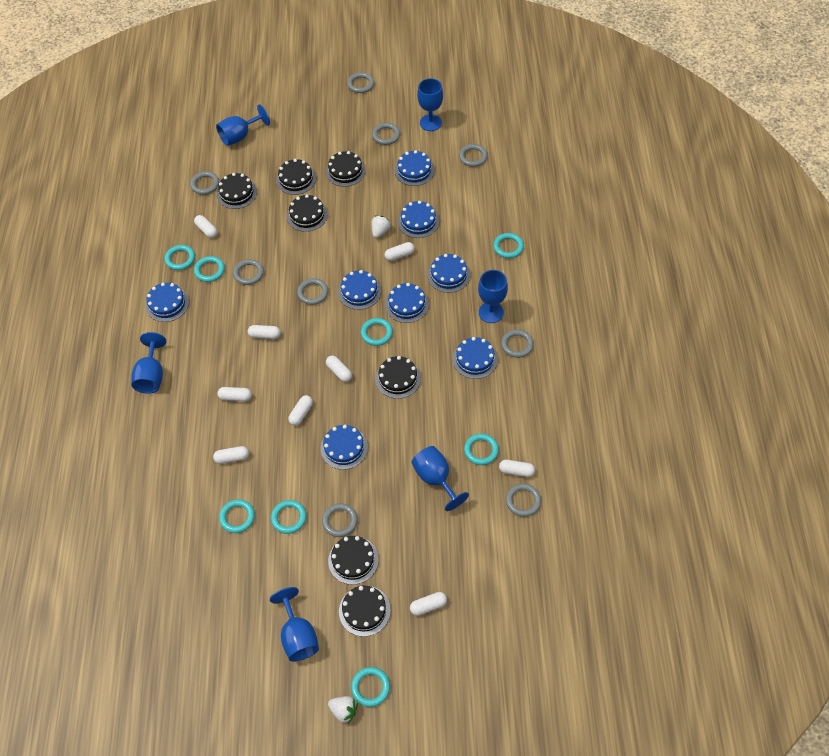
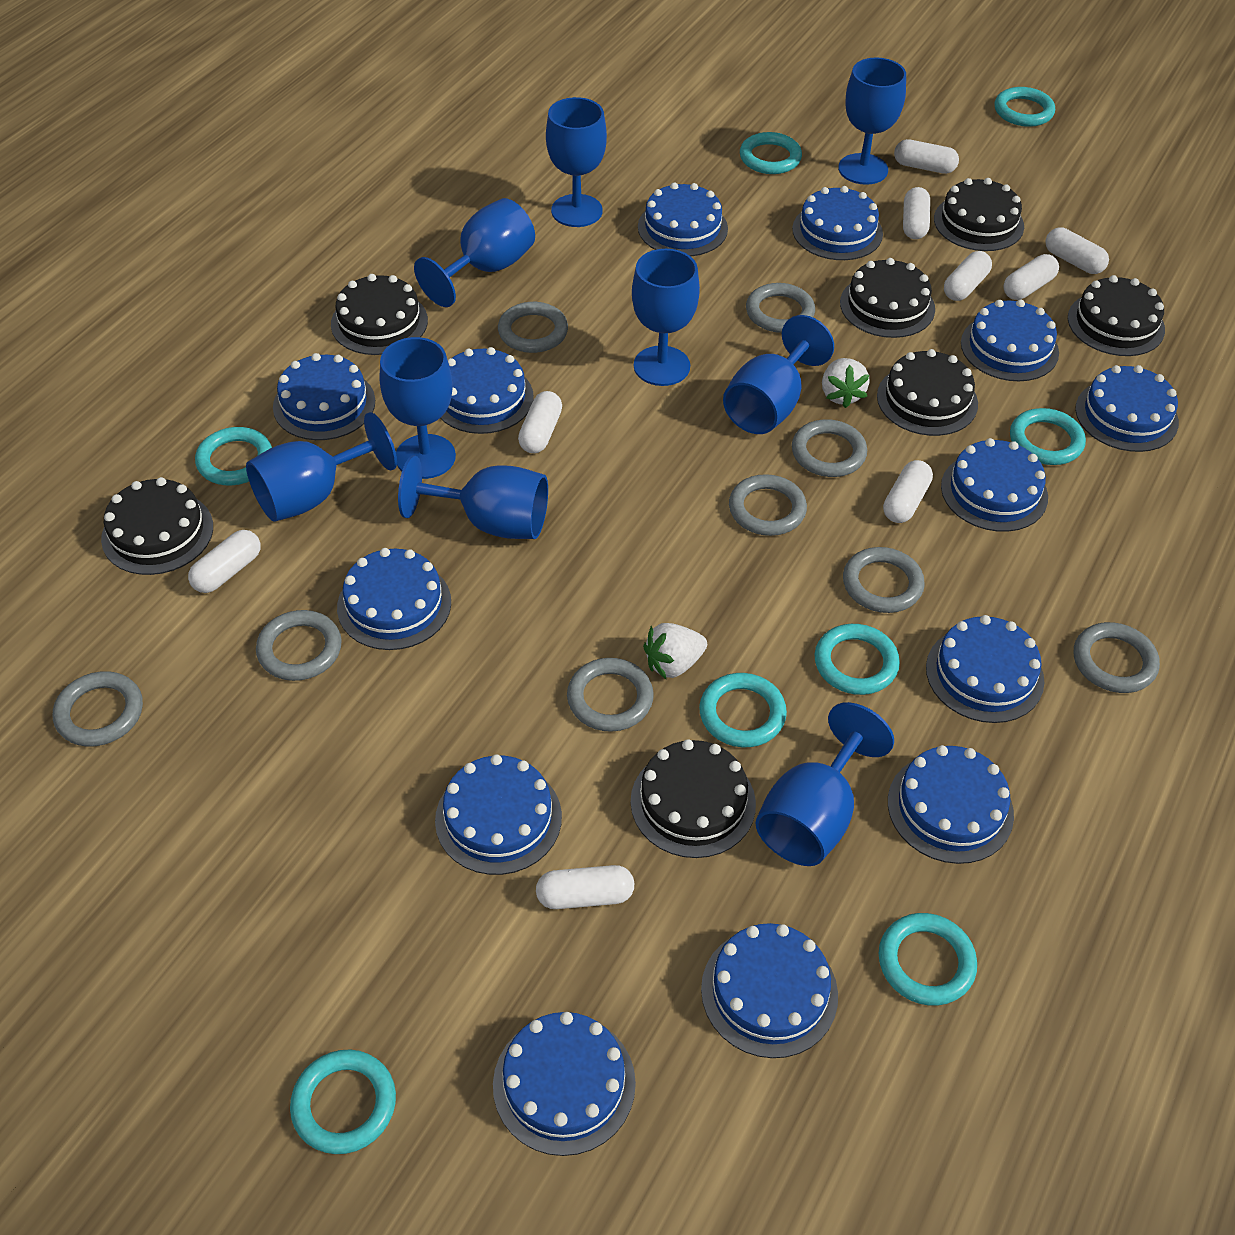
blue cake: [146,283,189,322] [321,425,368,470] [338,270,381,310] [385,283,429,323] [395,150,434,186] [398,201,439,238] [427,254,470,293] [452,337,498,379] = 8 -> [273,353,375,440] [337,548,451,650] [435,754,562,875] [440,347,534,434] [493,1012,636,1156] [638,182,728,256] [701,923,838,1058] [792,186,883,260] [888,745,1014,864] [926,615,1044,723] [941,438,1048,532] [961,300,1059,381] [1075,365,1179,452] = 13
blue goblet: [131,332,166,394] [216,104,270,146] [270,587,319,661] [412,446,469,511] [417,78,443,131] [478,270,508,323] = 6 -> [246,412,397,522] [380,337,456,479] [398,456,548,539] [414,198,535,307] [546,97,607,227] [632,249,700,386] [723,315,834,434] [756,702,894,866] [838,58,906,185] = 9

